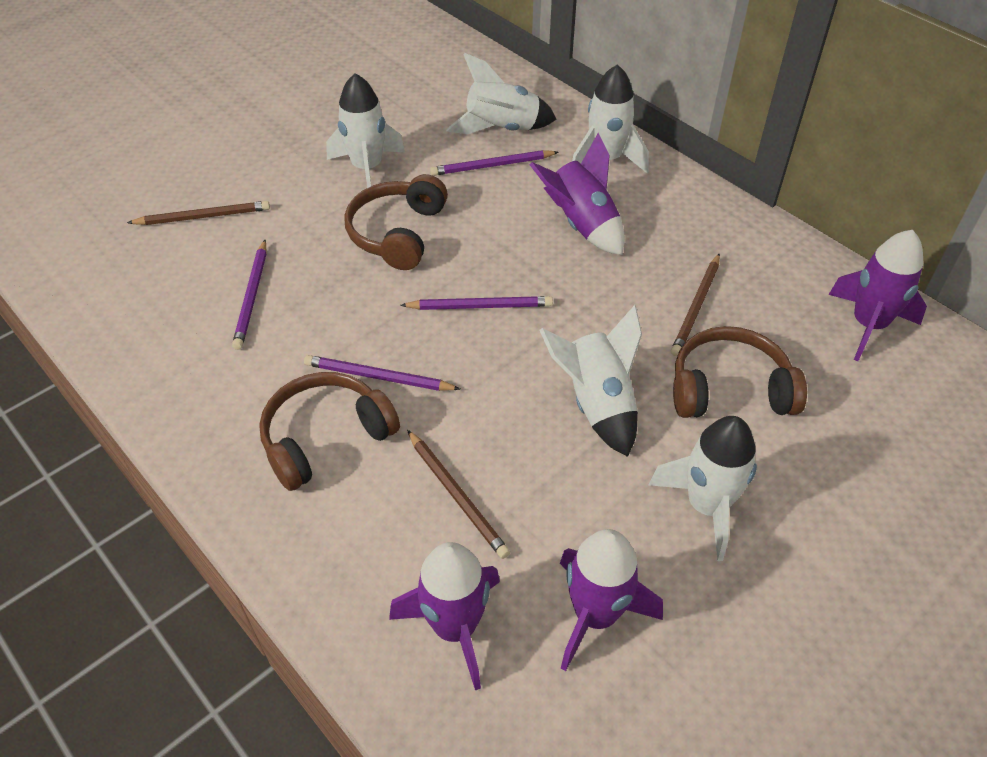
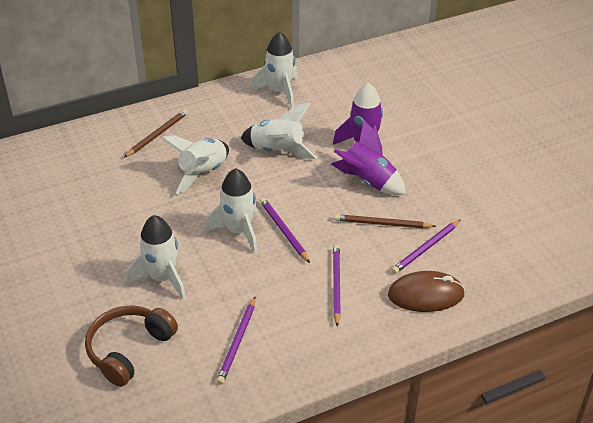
brown headphones: [259,372,400,491] [344,174,448,270] [673,326,807,418] = 3 -> [85,305,178,387] = 1
brown mouse: none = 0 -> [388,271,465,312] = 1
brown pencil: [127,201,270,225] [407,430,510,559] [671,253,720,356] = 3 -> [124,109,188,158] [334,214,436,228] = 2
purple rocket: [389,542,500,690] [529,133,625,255] [560,529,663,671] [828,230,927,361] = 4 -> [331,120,406,195] [333,83,383,155] = 2

